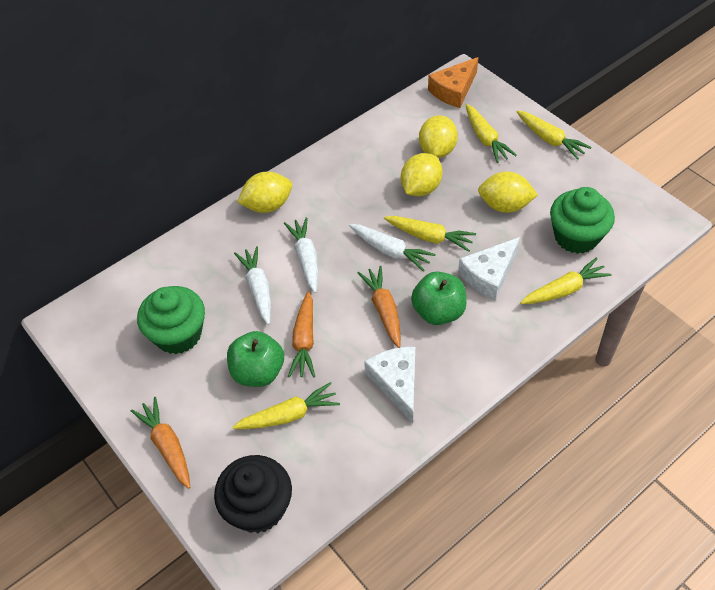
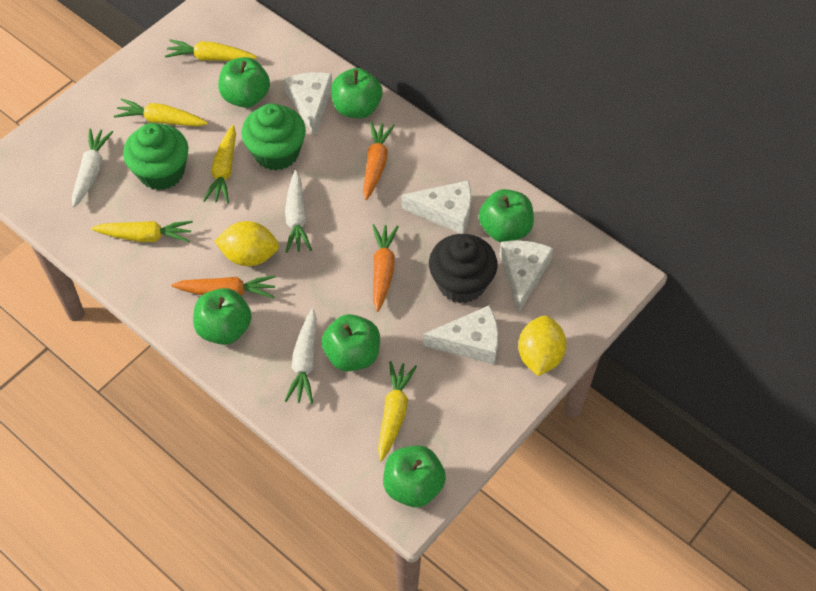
green apple: [227,331,284,387] [411,272,467,325] = 2 -> [193,288,252,345] [218,57,270,108] [322,314,380,372] [331,68,382,118] [383,445,446,507] [479,189,534,242] = 6
orange cheese: [428,57,478,108] = 1 -> none = 0
white cheese: [364,347,415,424] [458,237,520,300] = 2 -> [284,72,332,137] [402,180,471,234] [423,306,498,364] [500,240,553,313] = 4
yellow lemon: [237,172,292,213] [401,153,443,196] [419,115,458,158] [478,171,538,213] = 4 -> [214,221,279,266] [518,316,566,376] = 2

